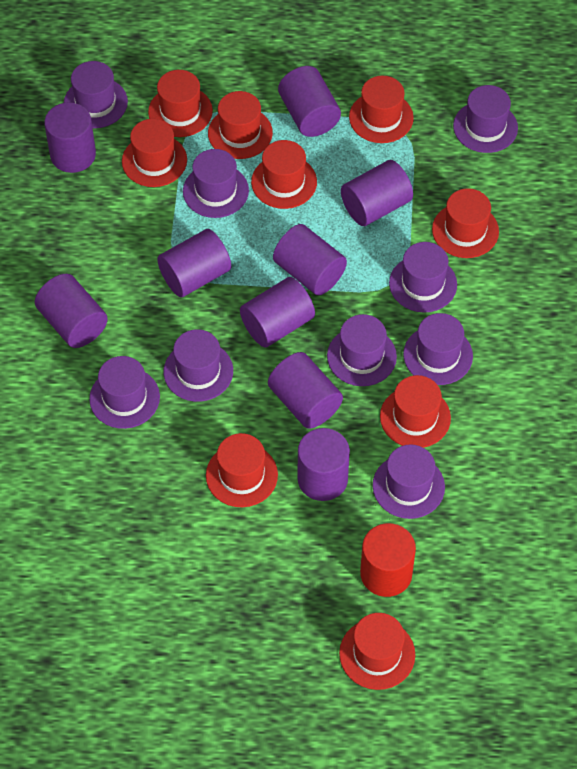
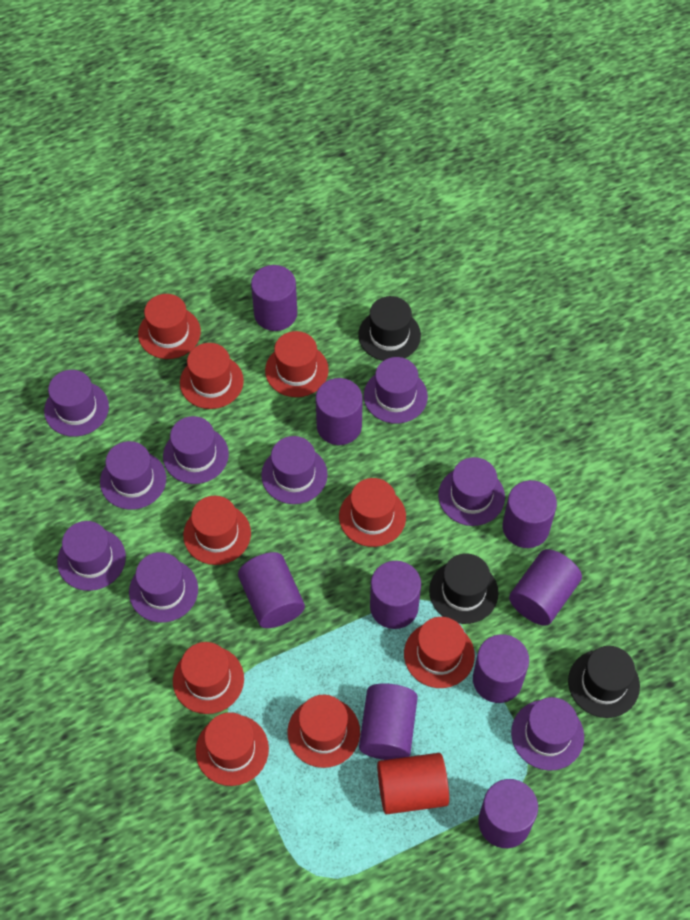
black hat: none = 0 -> [358,296,421,361] [429,553,499,624] [568,646,640,718] = 3

